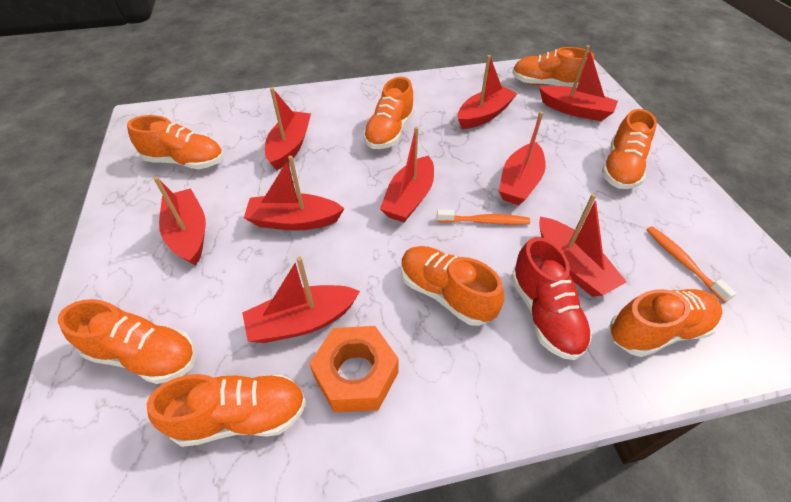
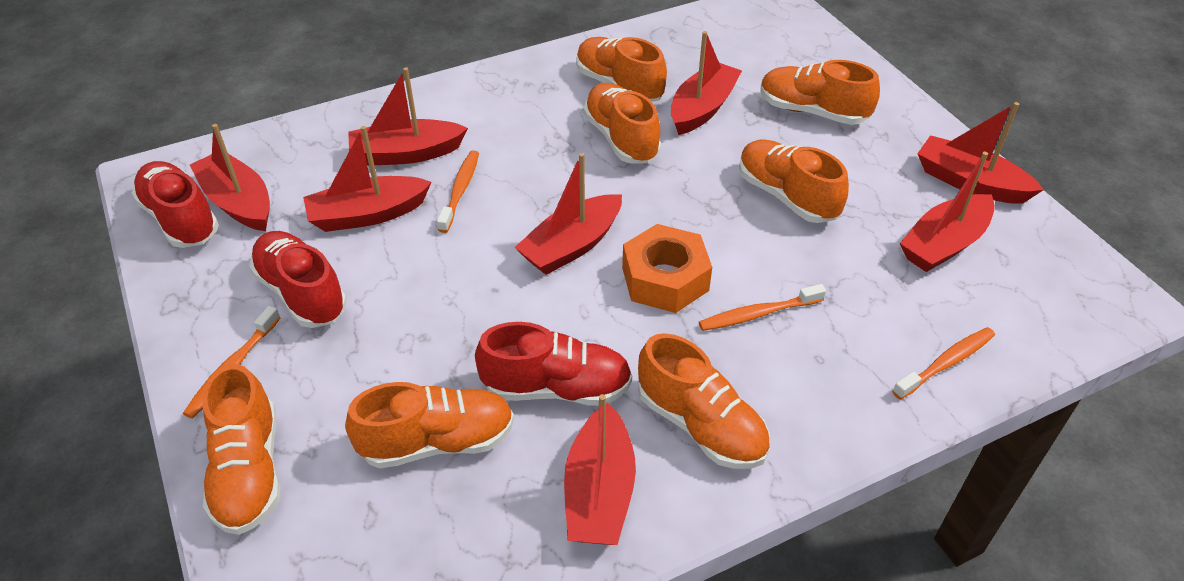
orange shoe: [58,299,196,384] [127,115,223,169] [147,374,306,447] [363,77,415,149] [401,246,504,326] [512,47,594,88] [602,109,657,189] [610,289,722,357] = 8 -> [202,364,280,535] [345,382,514,469] [576,37,667,102] [583,83,661,163] [638,333,770,469] [739,140,849,223] [761,60,880,125] = 7
orange toothbrush: [437,209,530,225] [646,226,737,303] = 2 -> [183,306,281,419] [437,150,479,233] [699,284,826,331] [892,327,995,400] = 4
red boat: [153,176,206,266] [242,257,360,343] [244,156,345,231] [265,88,311,170] [380,126,434,222] [458,55,517,129] [499,111,546,205] [539,45,618,121] [539,194,627,297] = 9 -> [190,124,270,231] [303,126,431,232] [348,67,468,166] [514,153,622,275] [564,394,636,545] [671,31,742,135] [899,152,995,272] [917,102,1044,204] = 8
red shoe: [511,237,592,360] = 1 -> [132,161,219,248] [249,231,347,328] [475,322,632,406] = 3

